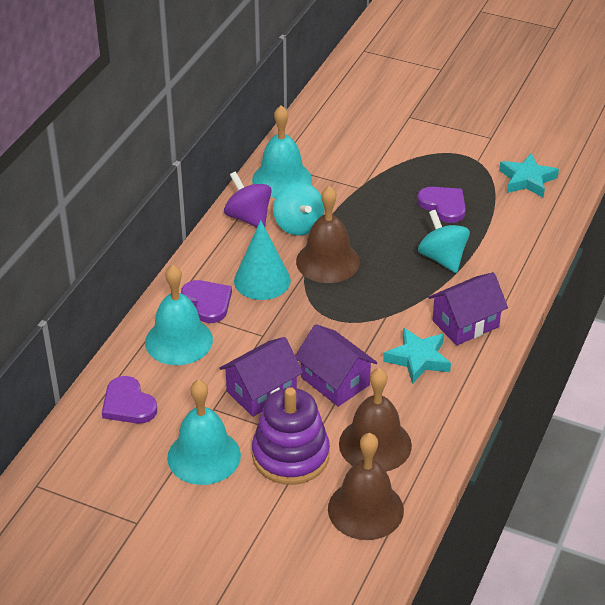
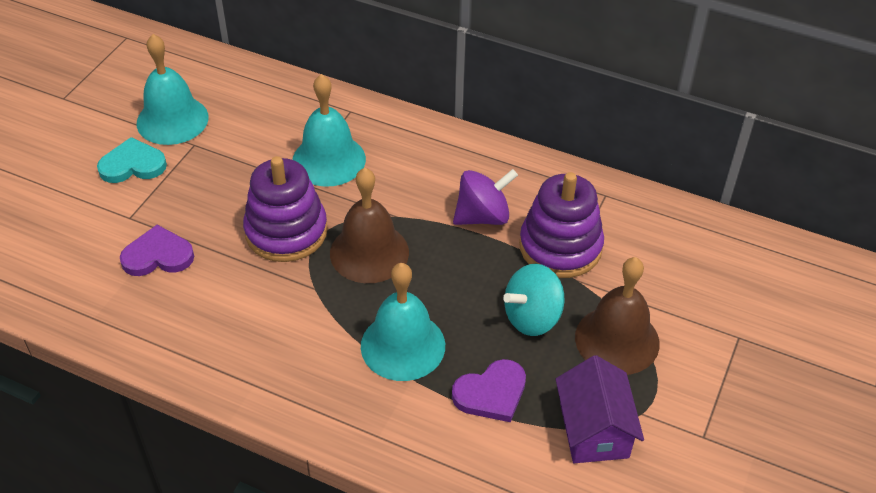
brown bell: [296,186,360,283] [328,433,404,540] [339,368,412,472] = 3 -> [330,168,409,283] [575,257,660,375] = 2
purple heart: [102,376,157,424] [181,280,232,323] [417,187,466,223] = 3 -> [120,225,194,276] [452,359,526,422] = 2
purple house: [219,337,303,417] [295,324,377,407] [428,272,508,346] = 3 -> [556,355,644,463] = 1
purple stacking toy: [252,387,330,485] = 1 -> [243,156,328,262] [519,172,604,278] = 2
turquoise cone: [234,220,291,300] = 1 -> none = 0
turquoise heart: none = 0 -> [97,137,167,183] = 1
turquoise spinning top: [273,182,325,236] [418,210,470,273] = 2 -> [503,264,564,336] = 1
turquoise star: [383,328,451,384] [499,153,559,198] = 2 -> none = 0

